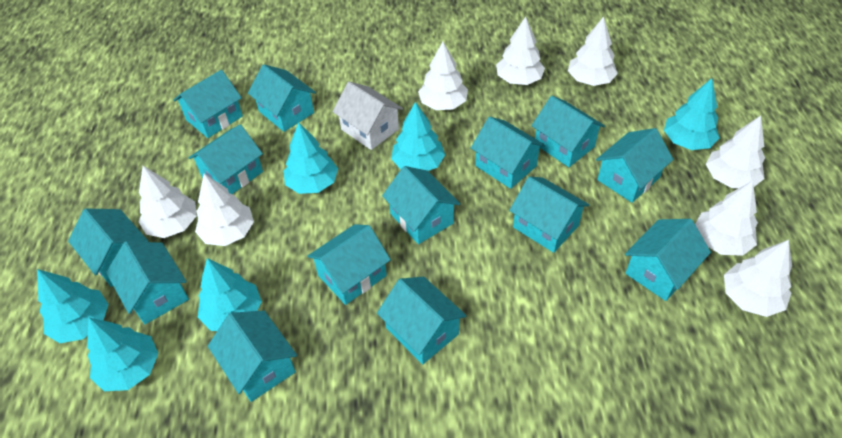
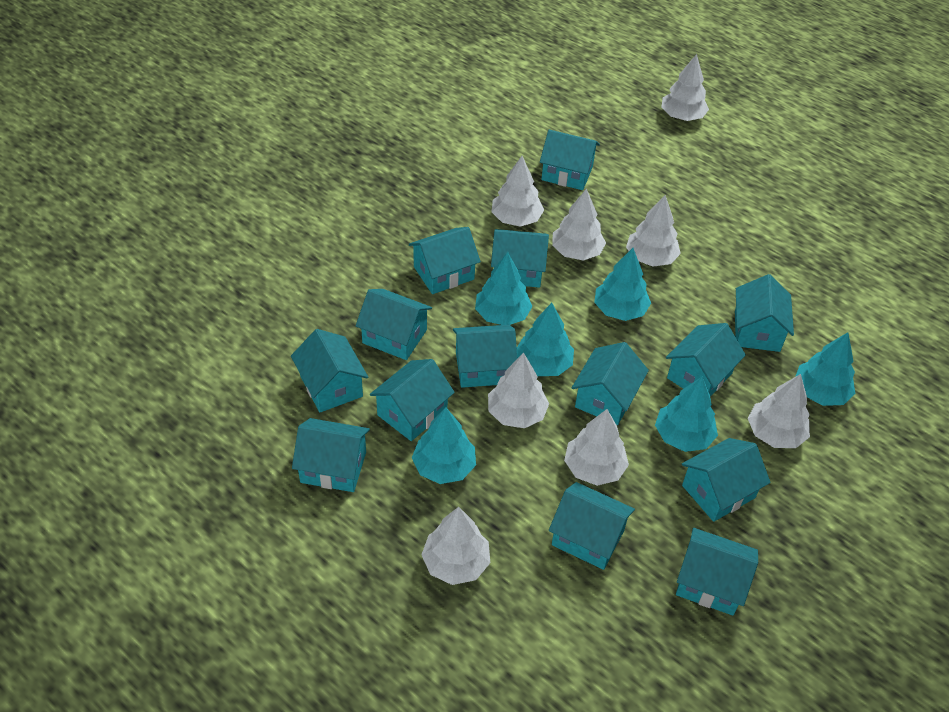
white house: [333,82,403,150] = 1 -> none = 0

